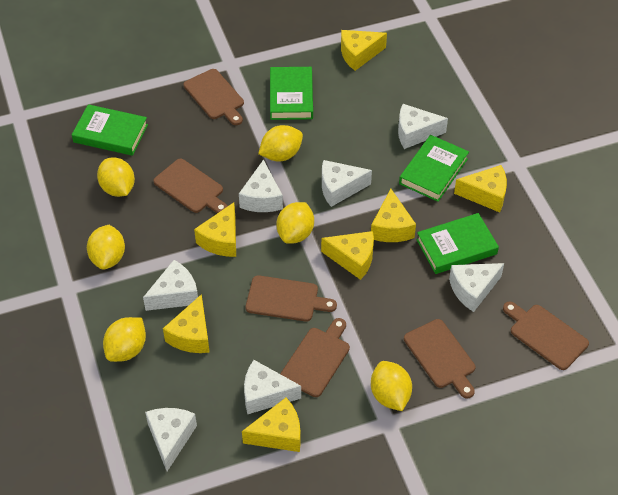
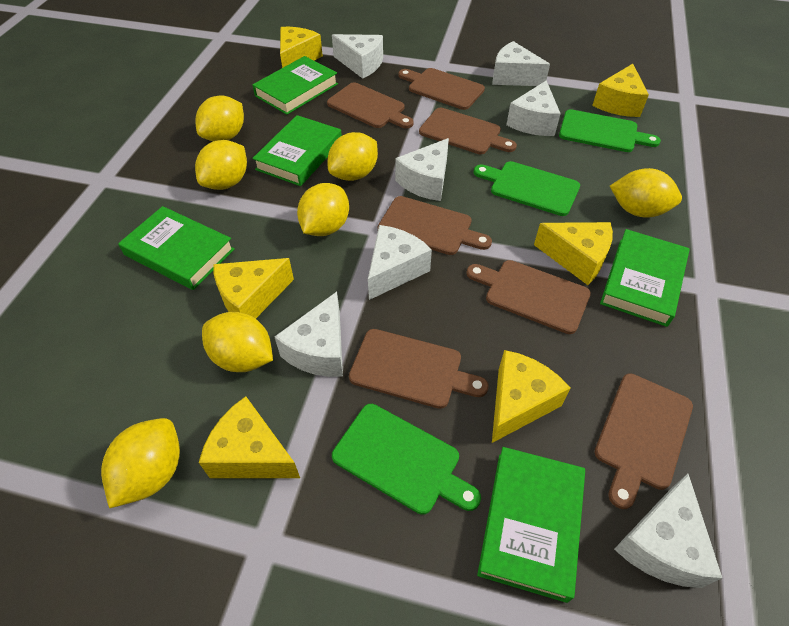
brown cutting board: [153,159,228,213] [184,69,244,125] [246,275,337,322] [280,318,350,397] [404,319,475,399] [503,301,589,370] = 6 -> [327,82,414,128] [349,329,488,409] [378,196,492,255] [398,68,485,110] [419,108,517,154] [466,260,591,334] [594,373,693,509] = 7
green book: [72,104,148,156] [270,67,313,120] [399,135,469,202] [416,213,499,274] = 4 -> [118,206,235,290] [252,56,338,115] [252,115,342,186] [477,447,585,603] [600,229,690,327] = 5
green cutting board: none = 0 -> [332,404,481,515] [473,161,580,216] [559,109,661,152] = 3
yellow cheese: [163,294,210,353] [194,202,236,257] [242,398,301,452] [321,231,374,280] [341,30,387,71] [371,189,416,242] [454,165,507,212] = 7 -> [199,396,300,478] [213,258,294,319] [280,27,323,68] [492,350,571,443] [534,222,613,285] [592,64,649,117] = 6
yellow lemon: [87,225,125,270] [97,157,135,197] [103,317,146,362] [258,125,303,161] [276,202,314,244] [371,361,412,411] = 6 -> [101,418,180,508] [195,140,247,190] [196,95,244,141] [202,312,273,372] [297,183,349,236] [328,132,378,181] [610,168,682,218] = 7

